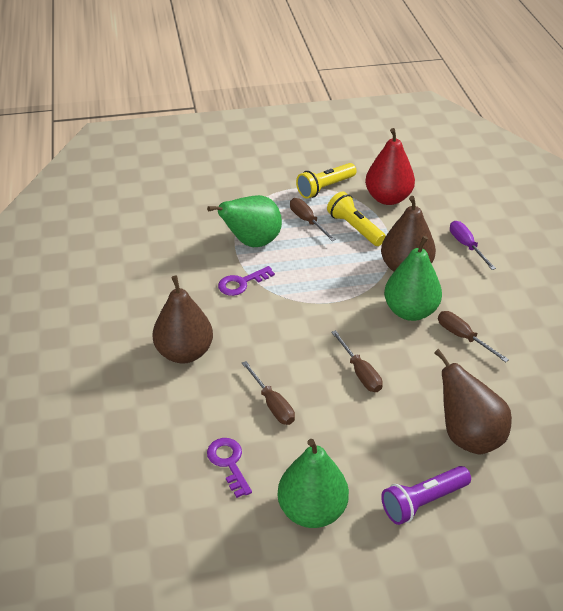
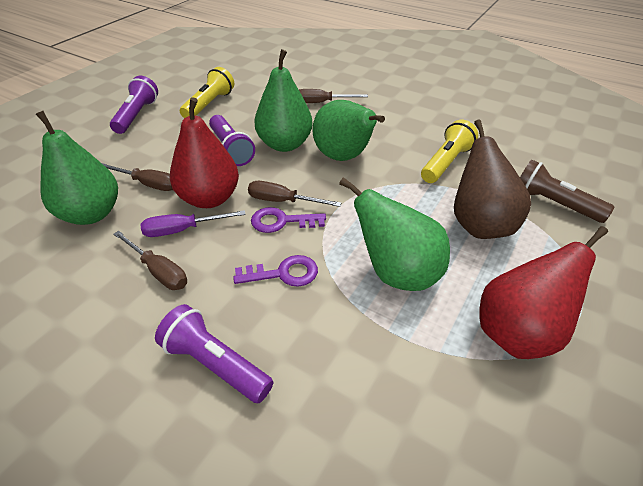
brown flashlight: none = 0 -> [520,159,615,223] = 1
brown pear: [152,275,213,364] [381,196,436,272] [434,349,512,454] = 3 -> [454,119,531,239] = 1
green pear: [207,195,282,247] [278,439,349,528] [384,236,442,321] = 3 -> [36,111,118,225] [254,49,313,152] [312,100,385,161] [339,177,450,291] = 4
purple flashlight: [381,466,471,525] = 1 -> [110,76,158,134] [155,304,273,403] [209,115,255,166] = 3
red pear: [365,128,415,205] = 1 -> [170,97,239,208] [479,226,608,359] = 2

